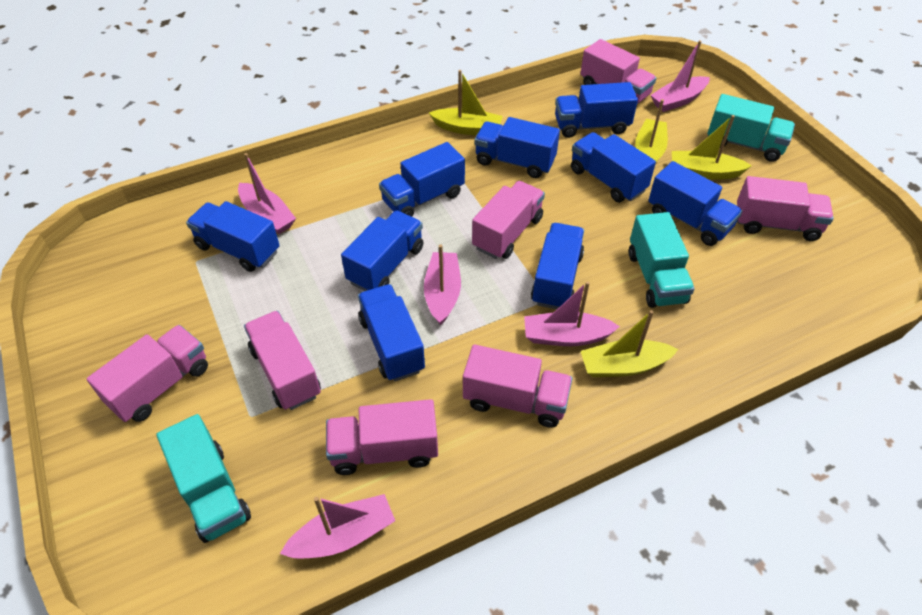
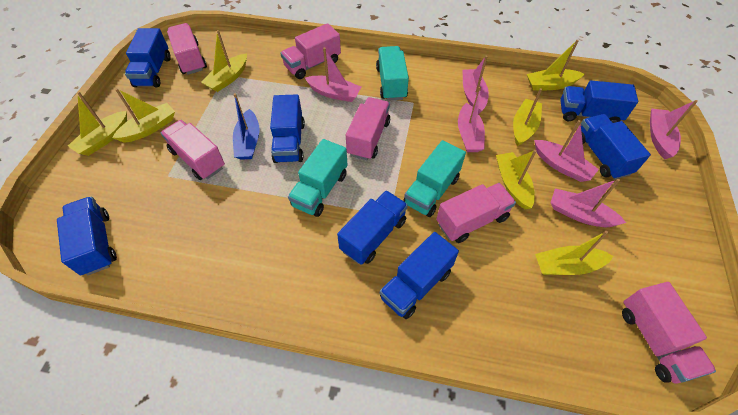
blue boat: none = 0 -> [233,93,260,160] = 1
blue truck: [186,201,280,272] [341,210,423,291] [358,284,425,381] [379,142,465,217] [474,117,560,178] [531,223,584,309] [555,82,638,138] [571,132,656,202] [648,161,742,246] = 9 -> [57,197,117,275] [125,28,171,87] [270,94,305,163] [337,191,408,265] [380,232,459,319] [560,80,638,123] [581,114,651,180] = 7
pink boat: [238,153,296,234] [280,494,395,559] [424,245,461,326] [524,281,620,346] [650,40,710,112] = 5 -> [305,47,361,102] [458,87,485,152] [462,55,489,114] [534,120,599,182] [550,179,626,227] [650,100,698,159] = 6
pink truck: [87,325,208,422] [244,311,321,410] [326,399,438,475] [463,345,573,428] [472,181,545,259] [580,39,656,104] [737,176,834,241] = 7 -> [161,120,225,180] [167,23,207,75] [280,23,341,79] [346,97,390,160] [436,183,516,243] [622,282,716,384] = 6
yellow boat: [429,70,503,135] [581,310,678,377] [635,99,668,162] [672,115,752,180] = 4 -> [68,92,127,156] [112,88,175,143] [201,30,247,92] [496,150,537,209] [513,88,542,146] [527,40,584,91] [535,231,613,275] = 7

